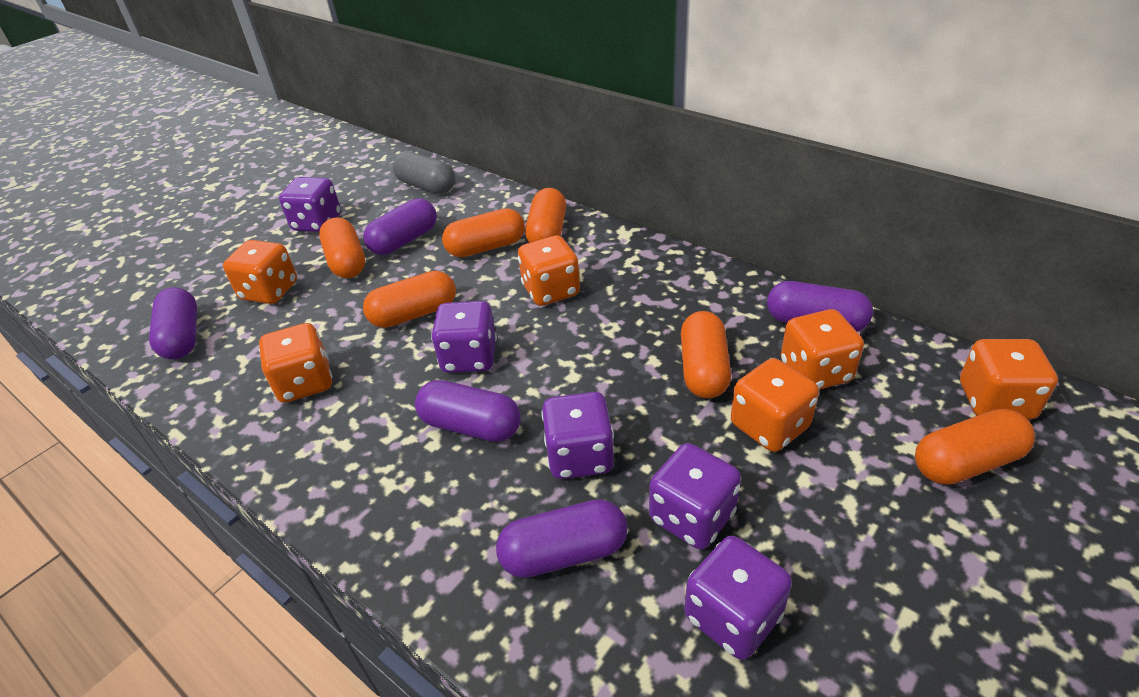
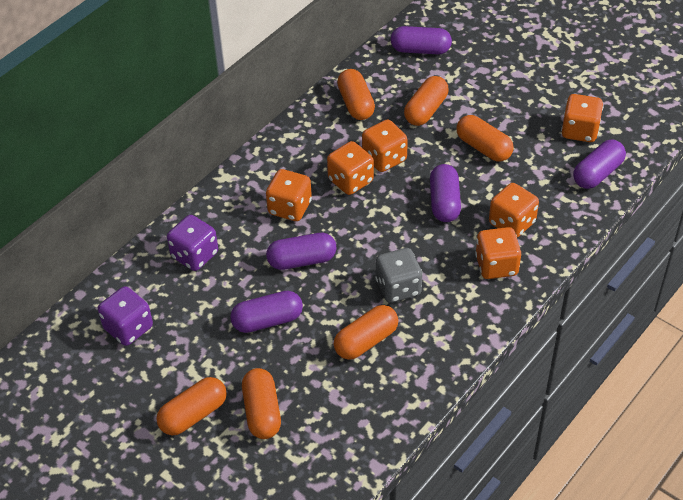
grey capsule: [393,151,455,194] = 1 -> none = 0
grey dice: none = 0 -> [375,248,423,303] = 1
purple dice: [279,177,341,232] [431,301,497,373] [541,392,614,479] [649,443,741,549] [685,536,792,660] = 5 -> [98,286,153,346] [167,215,218,271] = 2

